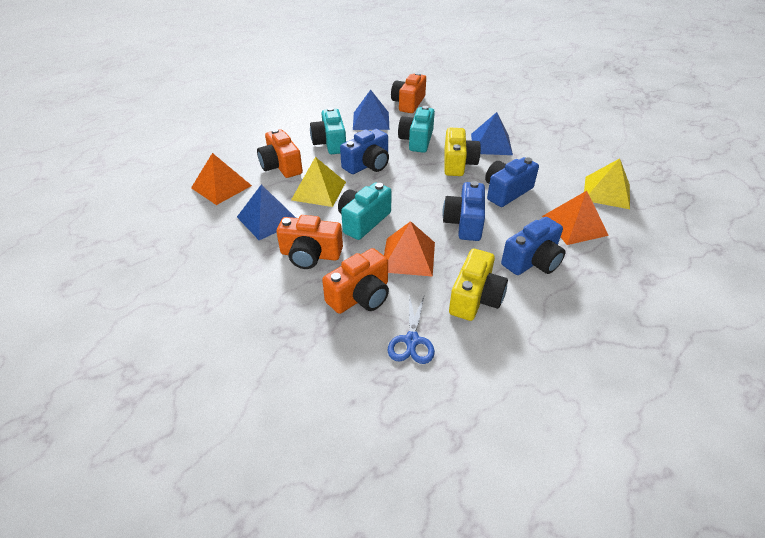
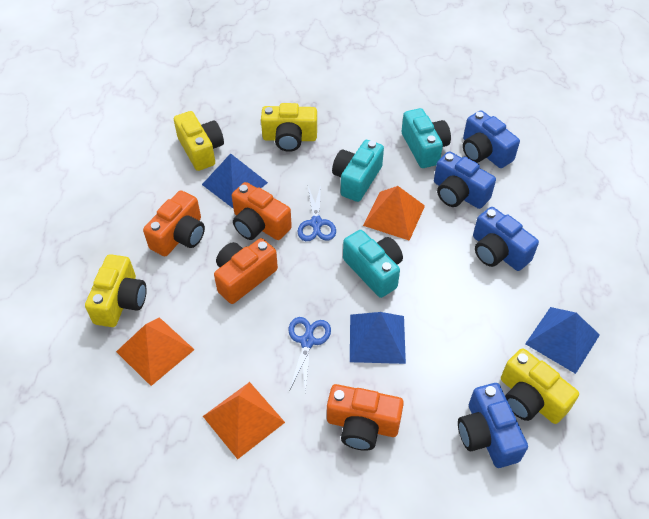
blue scissors: [388,294,435,364] = 1 -> [289,317,331,392] [298,185,336,241] = 2
yellow camera: [444,128,481,176] [449,249,508,321] = 2 -> [85,254,147,327] [174,111,224,171] [261,103,317,152] [501,348,579,424] = 4
yellow pyramid: [291,157,346,207] [584,158,630,209] = 2 -> none = 0

